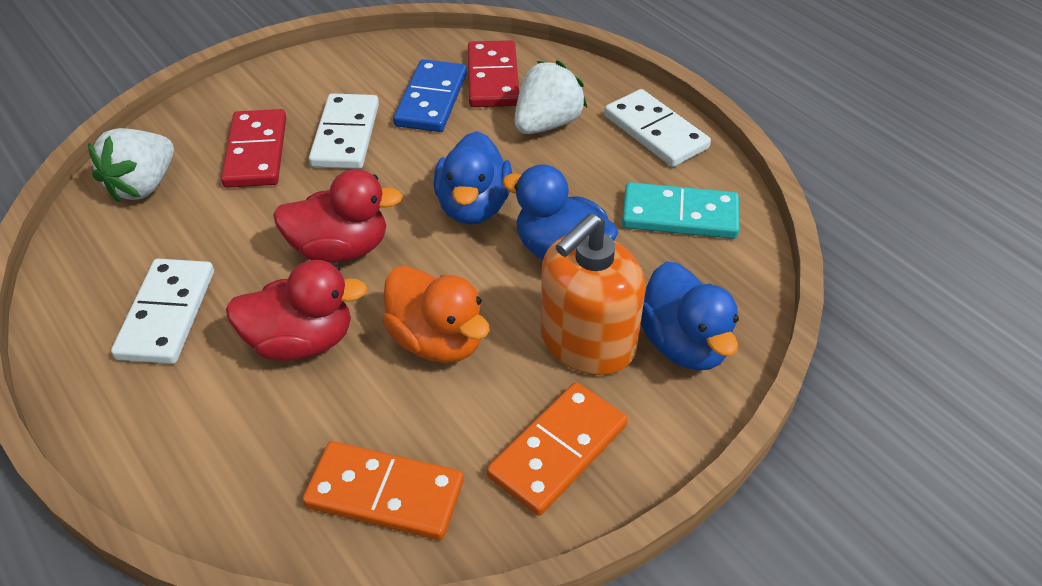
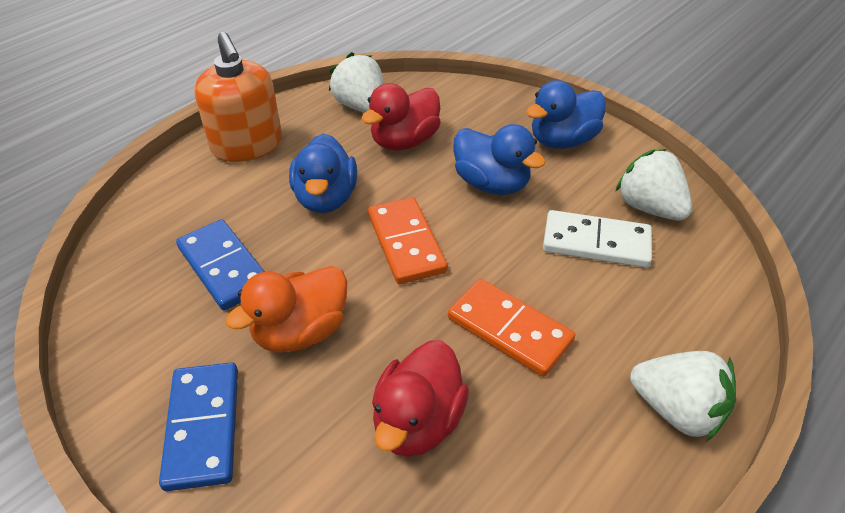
blue domino: [393,59,467,132] = 1 -> [159,362,238,491] [176,219,265,311] = 2
red domino: [221,109,286,188] [468,40,519,107] = 2 -> none = 0
turquoise domino: [622,182,739,239] = 1 -> none = 0
white domino: [111,259,214,364] [309,93,379,169] [604,89,711,167] = 3 -> [543,210,652,268] = 1
white strawberry: [88,128,174,203] [514,60,587,134] = 2 -> [329,52,384,113] [615,149,692,221] [630,351,736,442] = 3

